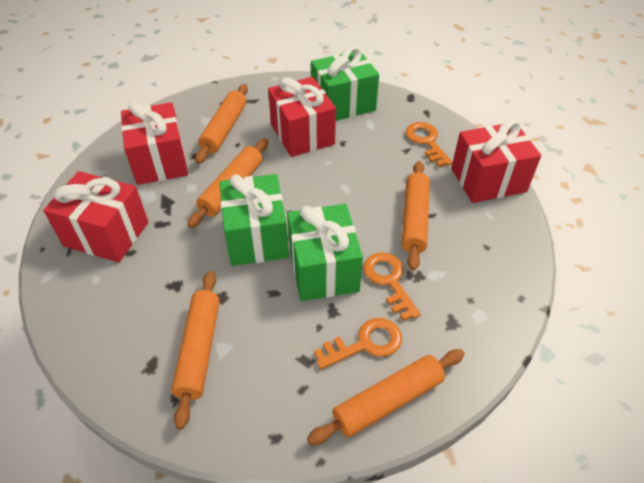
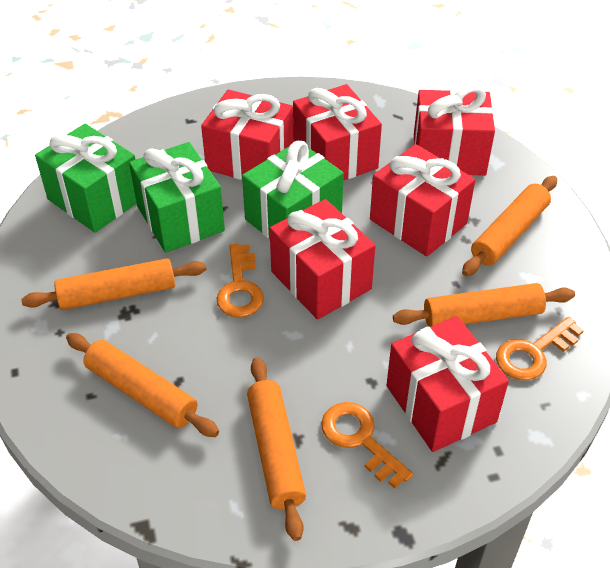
red gift: [43,171,148,262] [121,102,188,185] [268,77,336,157] [451,119,541,203] = 4 -> [201,90,293,180] [270,199,375,320] [293,84,382,181] [370,144,475,257] [386,316,509,452] [414,85,495,176] = 6

